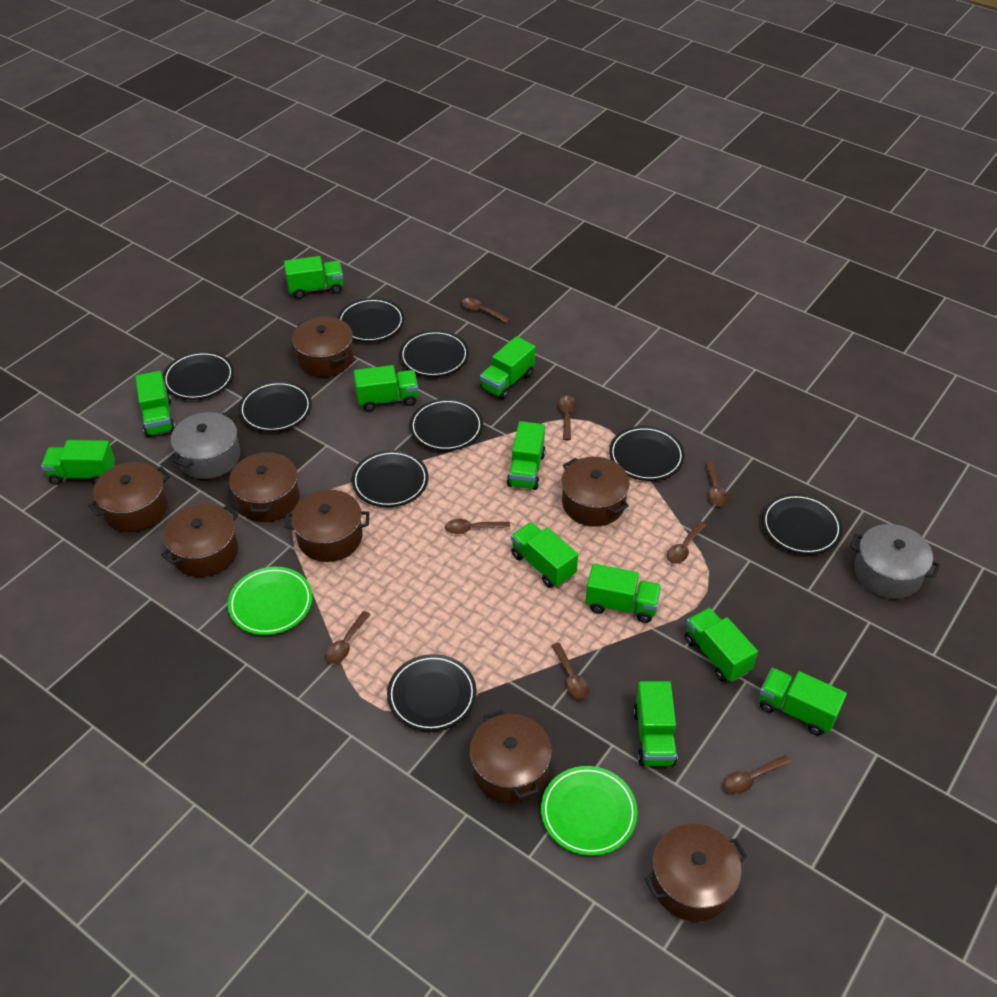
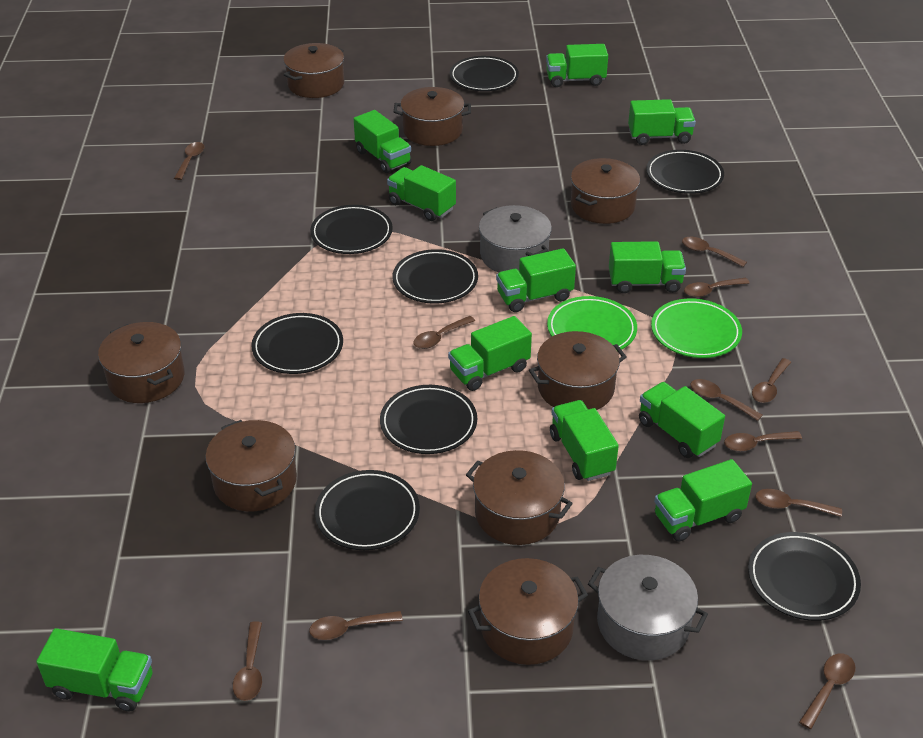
black plate: [163,351,234,400] [239,381,312,432] [338,298,405,342] [352,450,429,507] [387,654,477,732] [400,330,469,377] [410,398,483,451] [609,426,685,481] [762,493,843,555] = 9 -> [251,313,343,374] [310,205,393,254] [315,470,420,550] [380,385,477,454] [392,249,478,304] [450,56,519,91] [646,150,724,194] [748,532,861,621] = 8
brown spoon: [326,611,371,664] [445,519,510,534] [461,298,510,323] [551,643,589,700] [559,395,576,440] [667,521,706,564] [705,461,728,506] [724,755,791,794] = 8 -> [174,142,204,180] [233,621,262,701] [309,611,403,640] [413,316,475,349] [682,237,747,267] [684,278,750,297] [690,379,763,421] [724,431,802,452] [752,358,791,403] [755,489,842,517] [799,653,855,729] = 11

